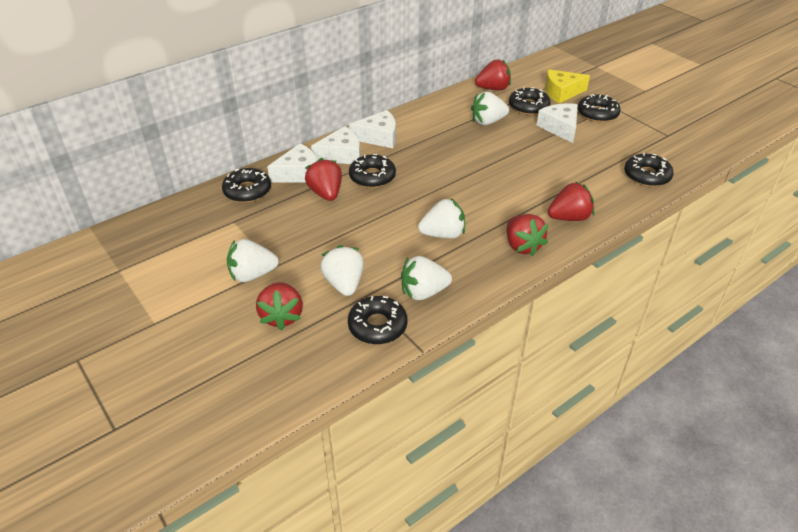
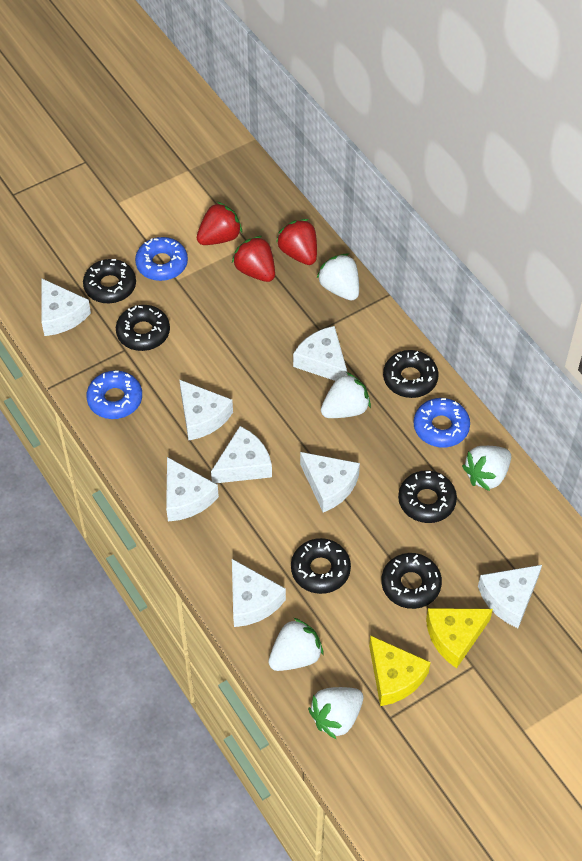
blue donut: none = 0 -> [86,370,142,419] [135,237,188,281] [414,398,470,448] = 3
red strawberry: [256,282,303,330] [305,158,342,201] [475,59,511,90] [507,214,548,256] [548,182,594,221] = 5 -> [197,202,242,245] [232,236,275,282] [276,219,317,265] = 3
white cheese: [267,143,318,183] [311,126,360,164] [349,110,396,148] [537,103,578,143] = 4 -> [41,278,91,336] [166,457,219,521] [179,379,233,441] [211,426,272,483] [232,559,286,627] [293,326,347,381] [300,452,360,512] [478,565,542,628] = 8
yellow cheese: [545,69,590,103] = 1 -> [369,635,431,706] [426,608,493,668] = 2

